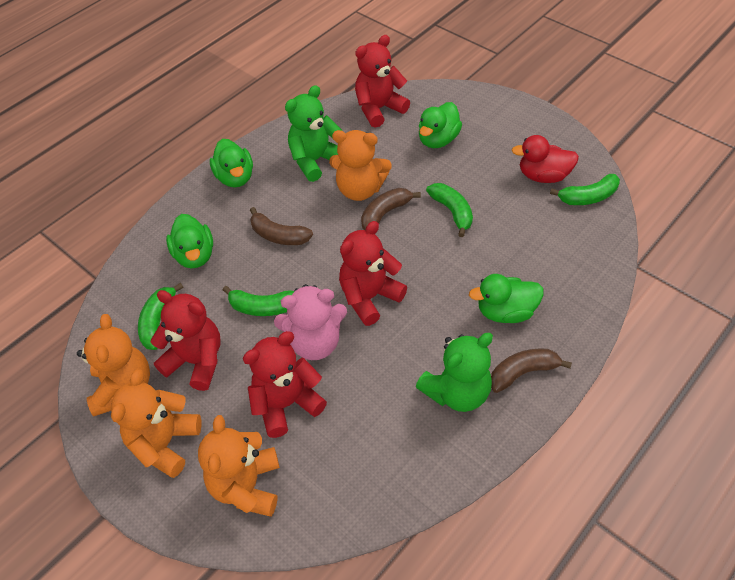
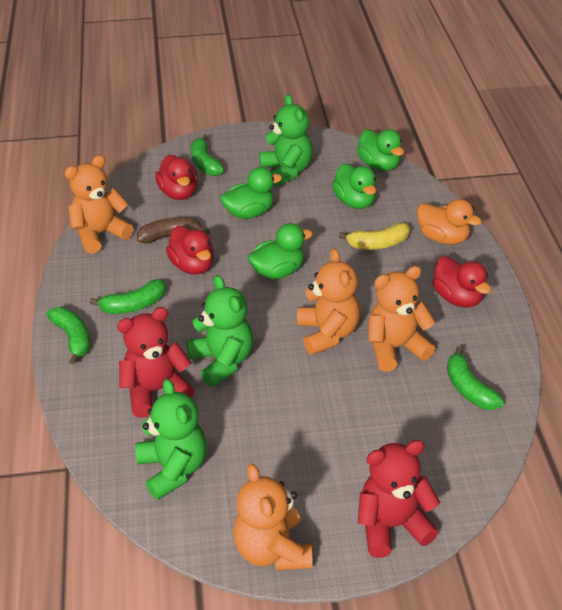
brown banana: [250,207,313,245] [361,188,421,230] [491,349,572,393] = 3 -> [137,217,210,243] = 1
green teddy bear: [285,85,342,182] [416,333,493,412] = 2 -> [135,378,207,500] [187,275,253,387] [260,94,312,187] = 3
orange duck: none = 0 -> [417,199,482,245] = 1
pink teddy bear: [274,284,347,360] = 1 -> none = 0
red duck: [512,135,579,183] = 1 -> [155,155,198,200] [166,226,214,275] [432,256,491,308] = 3
red teddy bear: [151,290,221,391] [243,331,327,438] [339,221,407,326] [355,35,410,128] = 4 -> [117,307,194,418] [358,440,440,558] = 2
yellow banana: none = 0 -> [339,222,410,250] = 1

